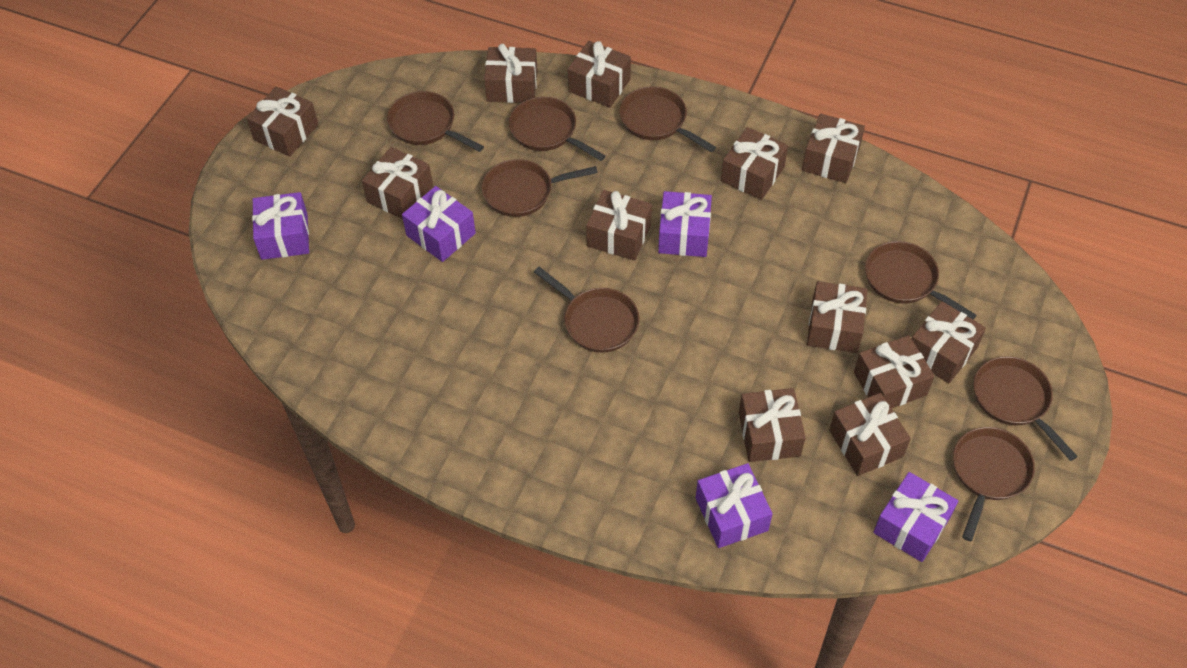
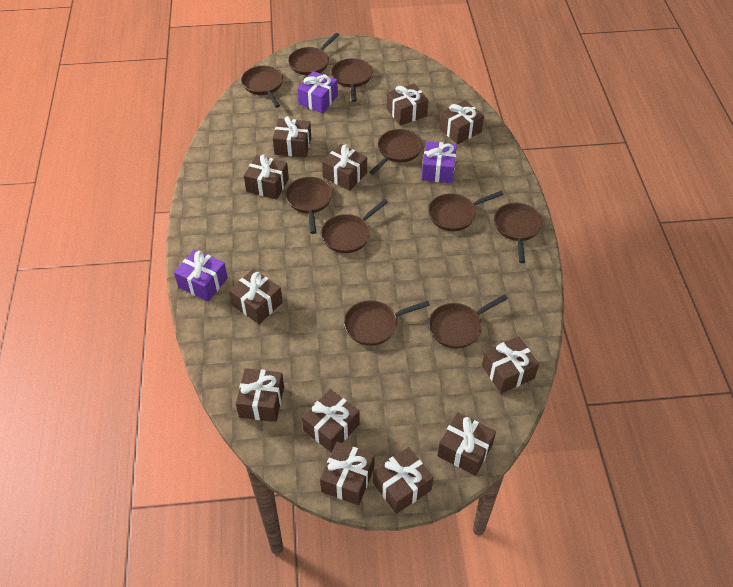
brown pan: [387,91,484,152] [482,159,598,217] [509,97,605,161] [534,267,640,353] [619,86,716,152] [865,241,977,320] [953,427,1035,541] [974,356,1078,461] = 8 -> [241,66,283,108] [285,177,333,234] [288,33,339,75] [321,199,388,253] [331,58,372,102] [344,300,430,346] [369,129,423,175] [428,191,504,231] [429,294,508,349] [494,203,543,263] = 10
purple gift: [252,192,309,260] [402,186,476,262] [658,191,712,257] [696,463,773,548] [873,472,958,562] = 5 -> [174,249,228,302] [297,71,338,113] [422,141,457,183] = 3

